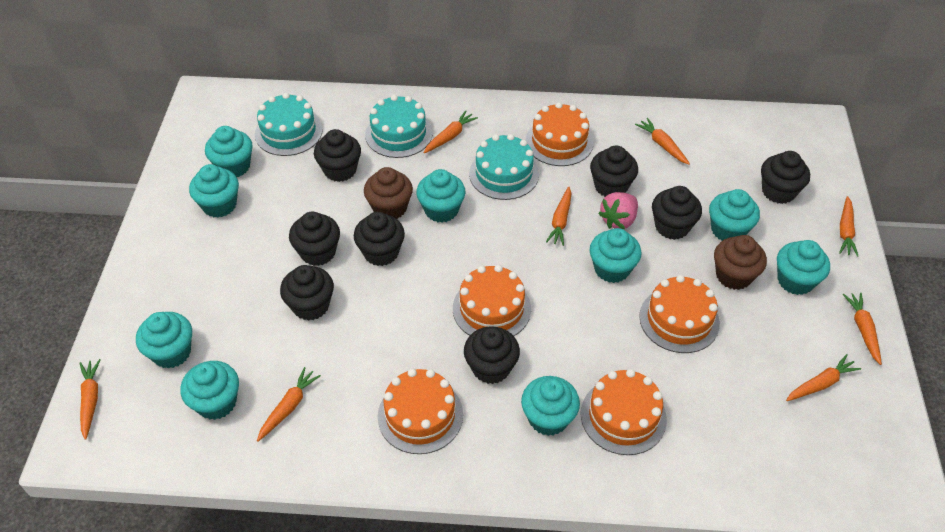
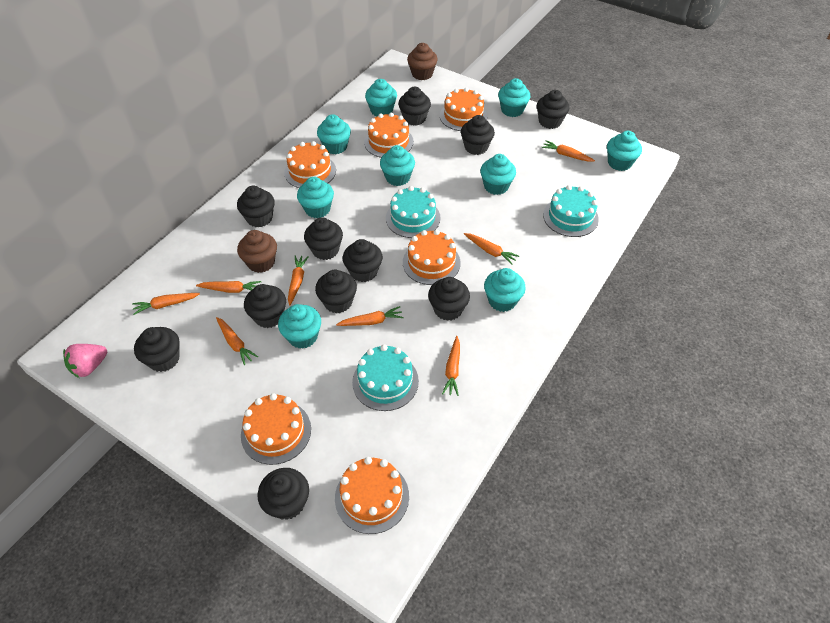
black cupcake: [280,265,334,321] [289,212,340,266] [314,129,361,182] [354,212,405,266] [464,326,520,384] [590,145,638,197] [652,186,702,240] [761,151,810,204] = 8 -> [134,327,180,372] [237,186,275,228] [244,284,286,328] [257,468,309,520] [304,217,343,260] [315,270,357,313] [343,239,383,282] [398,87,431,126] [428,277,470,321] [461,115,495,155] [537,90,569,129] = 11
orange cake: [378,368,463,454] [453,265,531,336] [526,102,593,166] [581,369,667,455] [639,275,720,353] = 5 -> [241,393,311,465] [284,141,336,188] [335,457,409,534] [364,112,414,158] [403,230,460,285] [440,87,487,131] = 6

